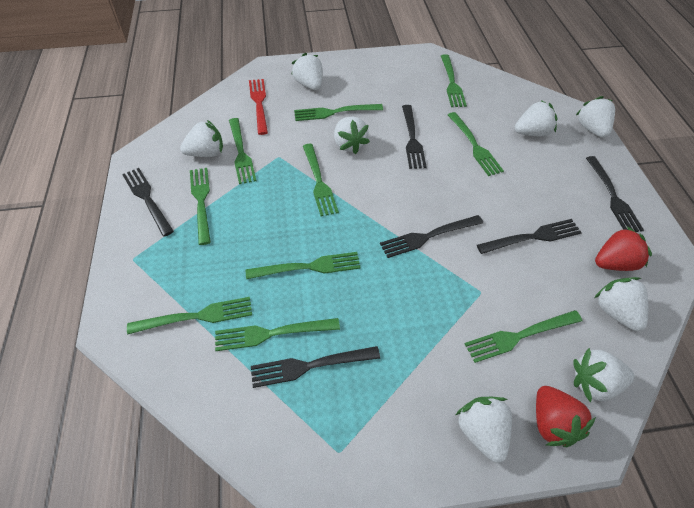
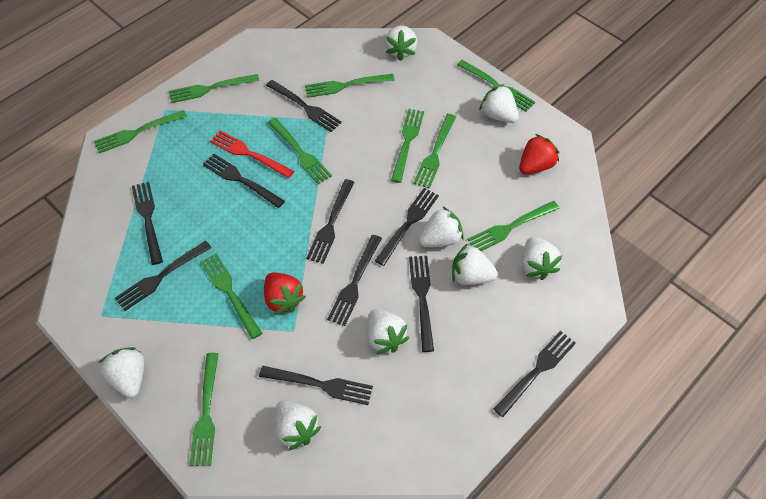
black fork: [122,168,174,236] [251,346,380,388] [380,215,483,258] [402,105,427,169] [477,219,582,254] [586,156,644,232] = 6 -> [115,241,212,311] [132,182,163,265] [203,154,285,208] [259,366,373,405] [266,80,342,132] [306,179,355,264] [327,235,382,326] [375,188,439,266] [409,256,434,352] [494,331,576,417] = 10

